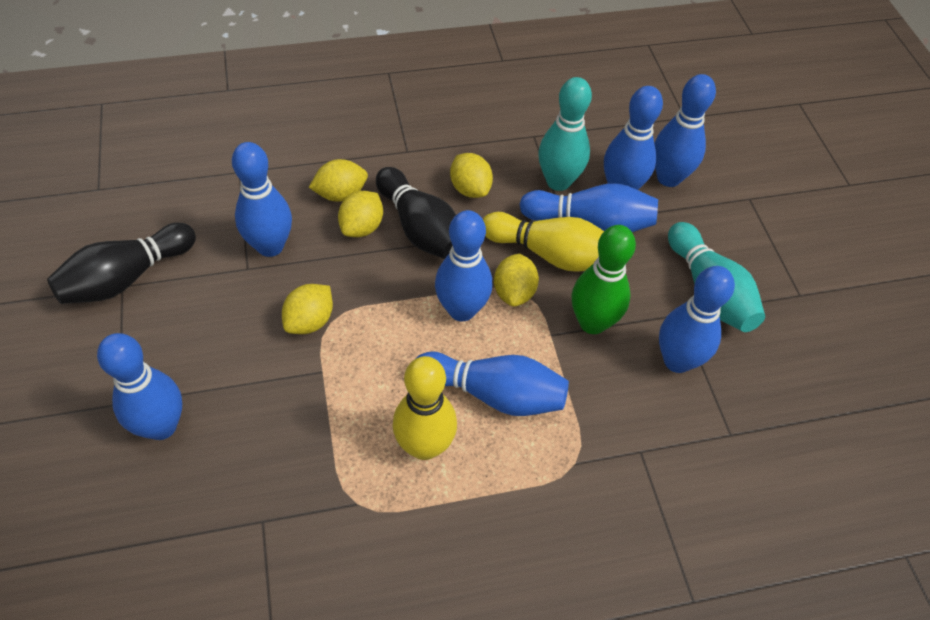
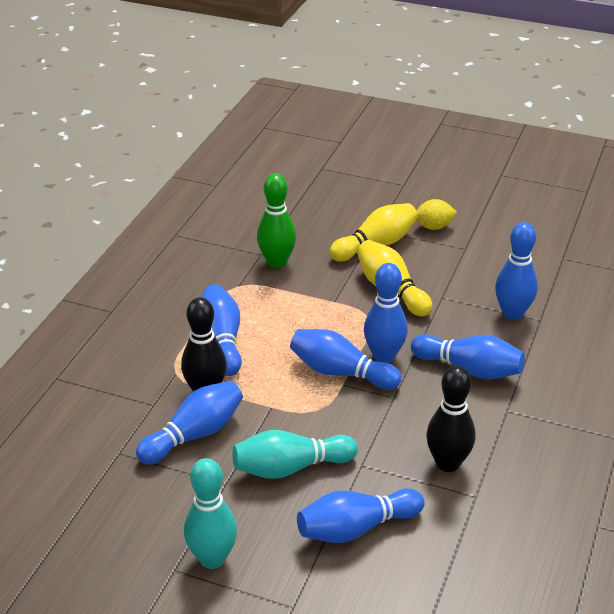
blue bowling pin: [97,333,182,440] [232,142,292,257] [417,351,569,416] [435,210,492,321] [519,183,658,232] [604,86,663,190] [654,74,716,187] [659,266,735,373] = 8 -> [136,381,243,465] [202,284,242,376] [290,329,401,390] [297,488,424,543] [364,263,408,363] [411,334,525,379] [495,222,538,320] = 7
yellow lemon: [282,284,333,334] [309,159,368,202] [338,191,383,237] [450,153,493,198] [494,253,539,307] = 5 -> [416,199,457,230] = 1

